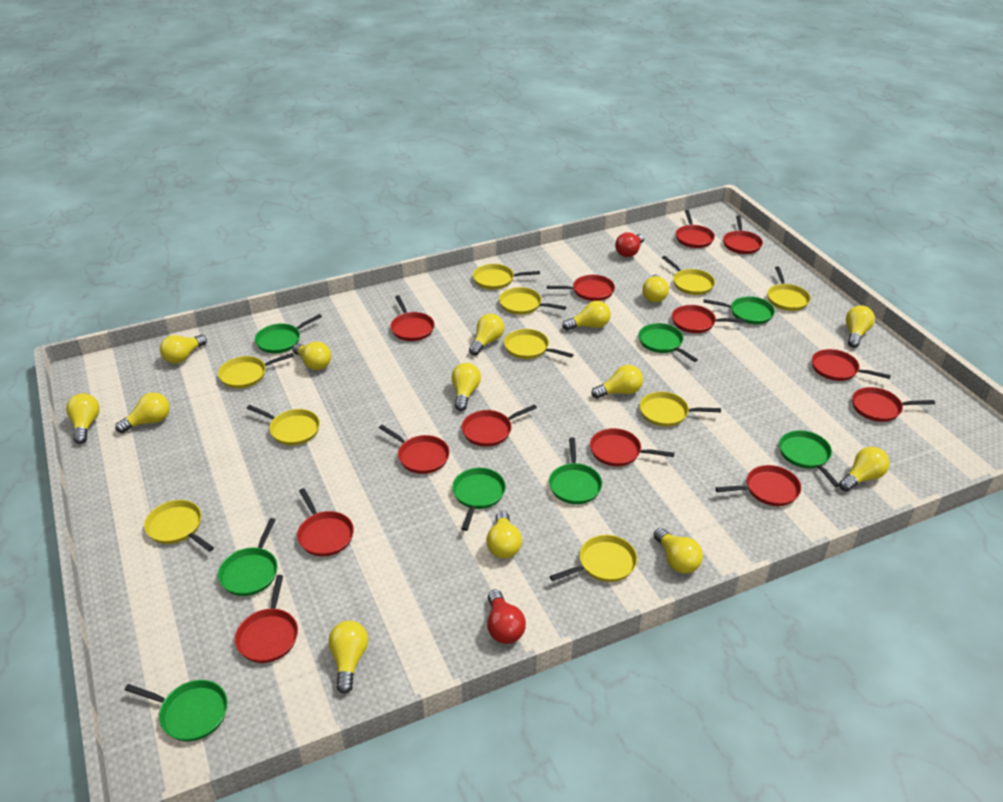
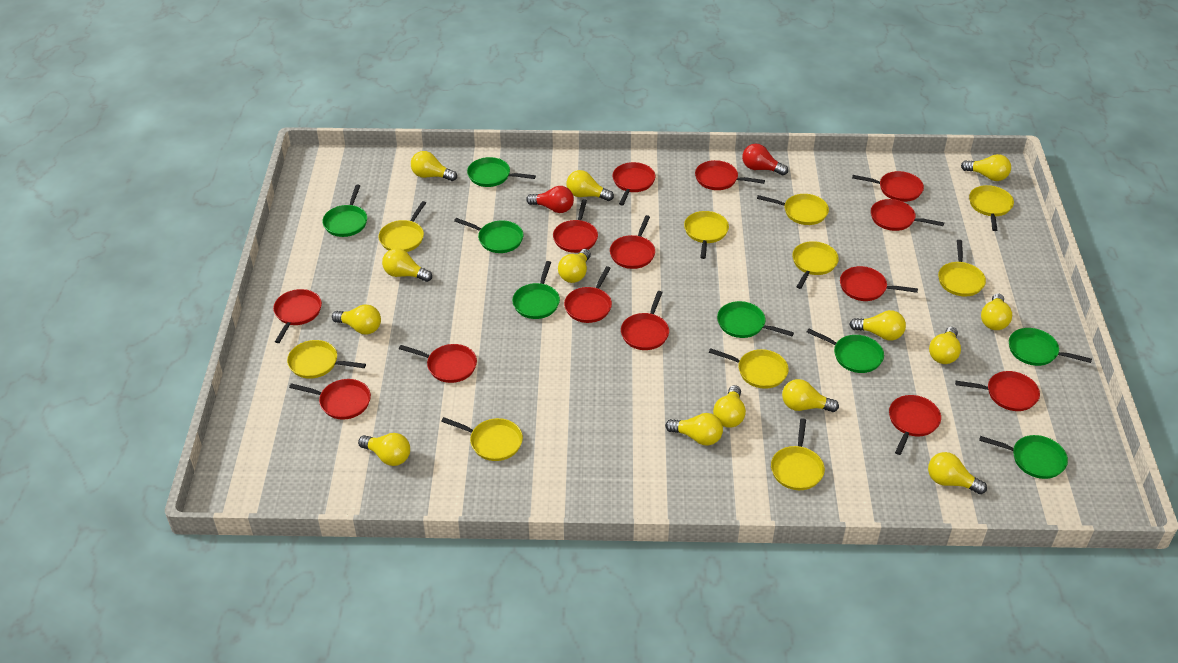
red pan: [235,575,298,663] [297,488,354,556] [379,425,450,474] [390,295,435,341] [462,404,537,447] [547,275,615,301] [590,428,674,466] [672,305,745,333] [676,210,715,248] [715,465,801,506] [723,215,763,254] [812,349,891,381] [852,387,935,422] = 13 -> [273,289,322,343] [289,379,371,419] [399,344,477,383] [553,199,598,253] [564,266,612,323] [610,215,655,269] [613,162,655,205] [621,291,669,350] [695,160,765,190] [840,266,918,301] [852,171,924,202] [871,199,944,231] [889,395,941,455] [955,371,1040,411] = 14

